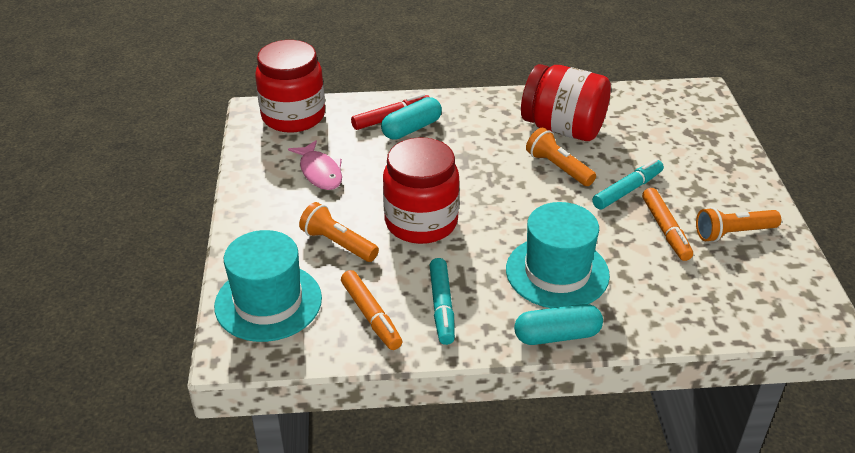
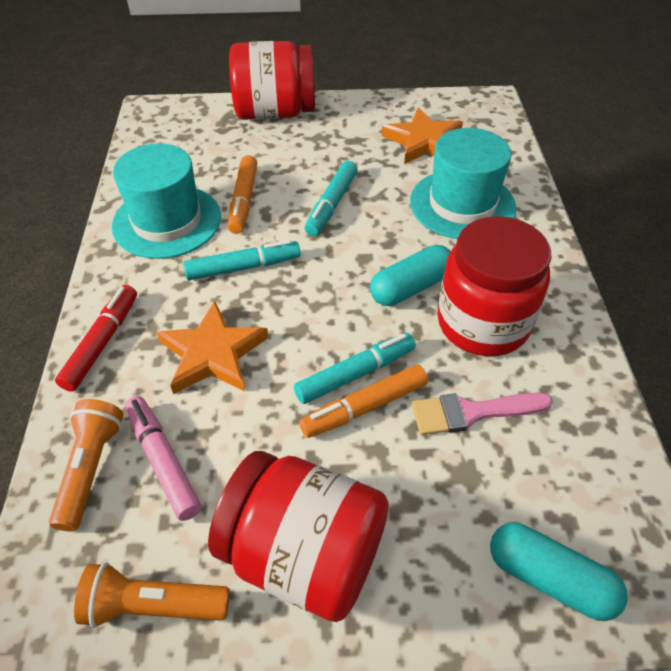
orange flashlight: [299,202,379,262] [526,127,596,186] [696,207,781,242] = 3 -> [49,399,123,531] [74,562,230,628] = 2
orange star: none = 0 -> [157,301,269,394] [382,107,463,164] = 2
pink brush: none = 0 -> [412,393,553,435] = 1
pink fish: [288,140,342,190] = 1 -> none = 0
pink marker: none = 0 -> [125,396,201,521] = 1
turquoise marker: [430,258,455,345] [592,159,664,209] = 2 -> [183,240,300,280] [294,333,416,404] [305,161,357,236] = 3

